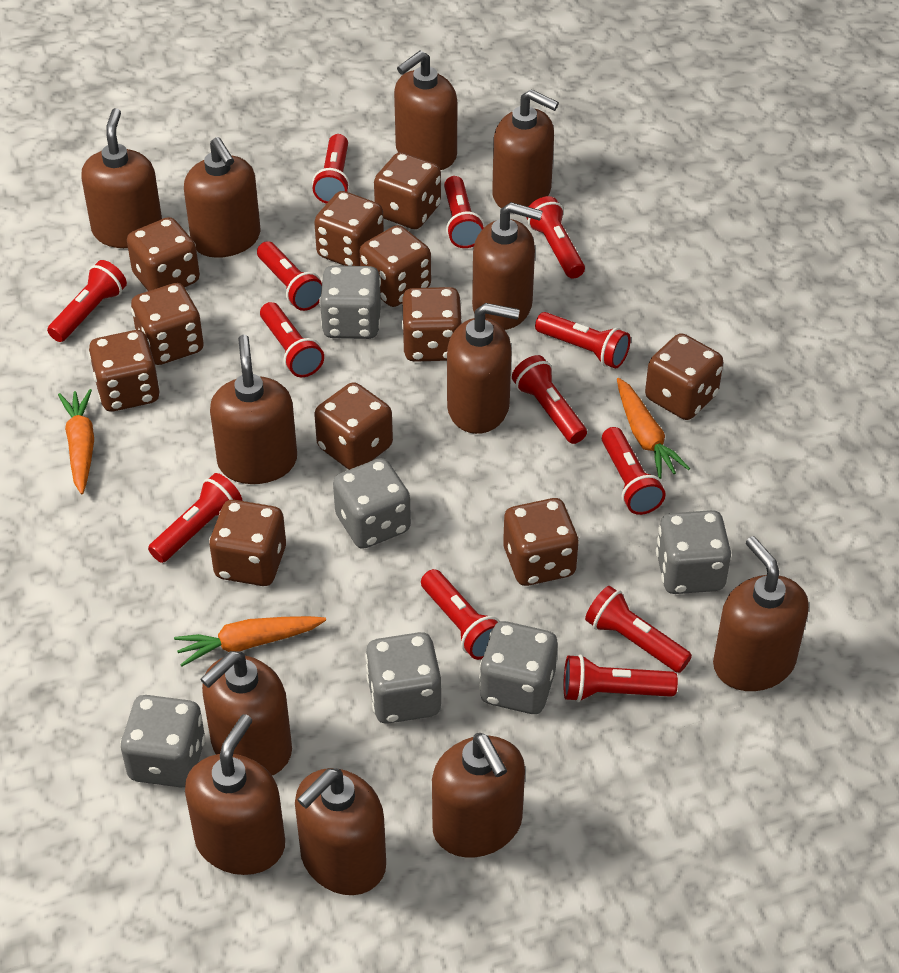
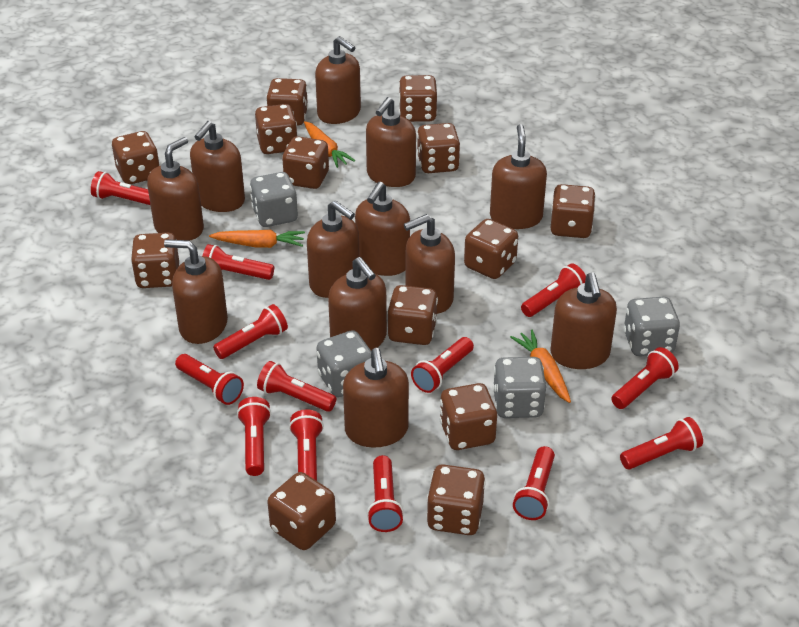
brown dice: [88,330,160,411] [127,217,200,291] [131,283,204,365] [209,500,286,586] [314,191,384,266] [314,382,393,470] [360,225,431,307] [374,152,441,229] [402,287,463,362] [503,498,579,586] [645,333,723,420] = 11 -> [112,131,160,185] [131,233,179,288] [255,104,298,154] [266,78,308,126] [267,472,336,550] [282,136,329,189] [387,285,438,345] [399,75,437,122] [417,123,460,173] [426,464,486,535] [439,383,497,450] [464,219,518,279] [551,184,596,238] = 13
grey dice: [120,695,206,788] [319,265,381,339] [333,458,411,549] [365,632,441,724] [479,621,558,714] [656,510,731,594] = 6 -> [250,172,298,227] [316,330,371,397] [493,357,546,418] [624,297,680,356] = 4

